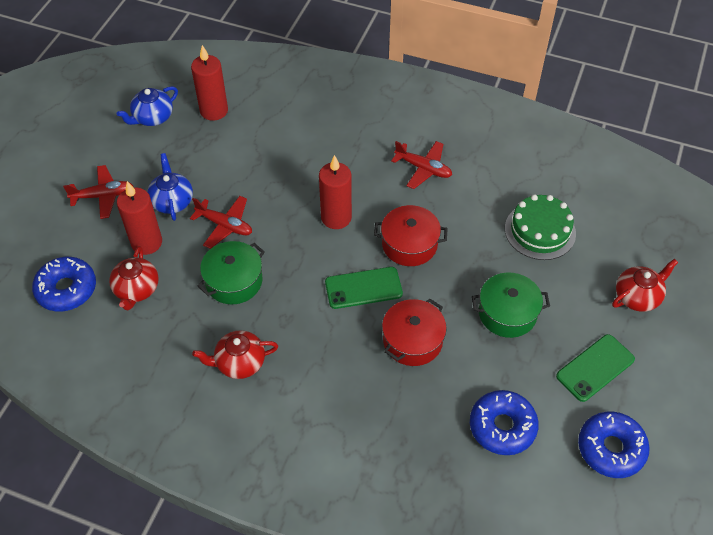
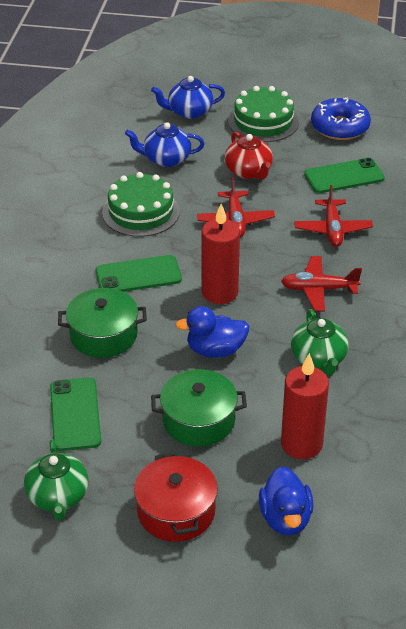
blue donut: [32,257,96,312] [470,390,539,455] [578,412,650,478] = 3 -> [311,97,371,140] = 1
blue duck: none = 0 -> [175,306,249,358] [259,466,313,536] = 2
green cake: [505,194,576,260] = 1 -> [102,172,180,237] [228,86,299,142] = 2
green phone: [325,267,403,309] [556,334,635,402] = 2 -> [50,377,101,451] [96,255,182,292] [304,158,385,193] = 3
green teapot: none = 0 -> [24,439,88,520] [291,309,349,375] = 2
red candle: [117,181,162,255] [191,45,228,121] [319,155,352,229] = 3 -> [202,204,240,304] [281,353,329,459] = 2
red pot: [374,205,448,266] [382,299,447,366] = 2 -> [134,452,218,542] = 1
red teapot: [109,246,159,310] [192,330,278,379] [612,259,678,312] = 3 -> [225,132,273,179] = 1

